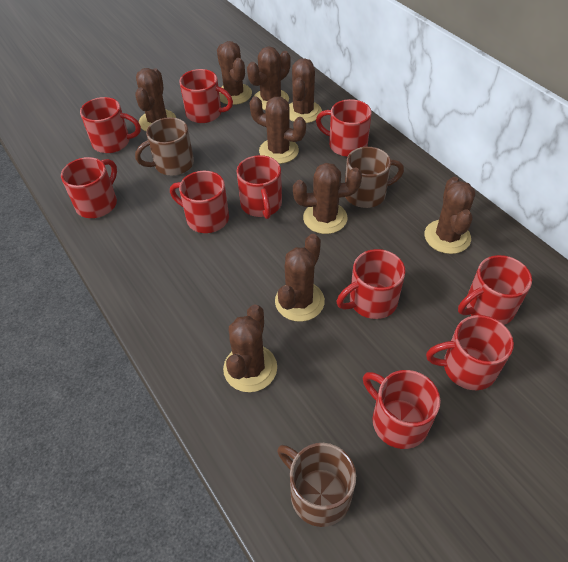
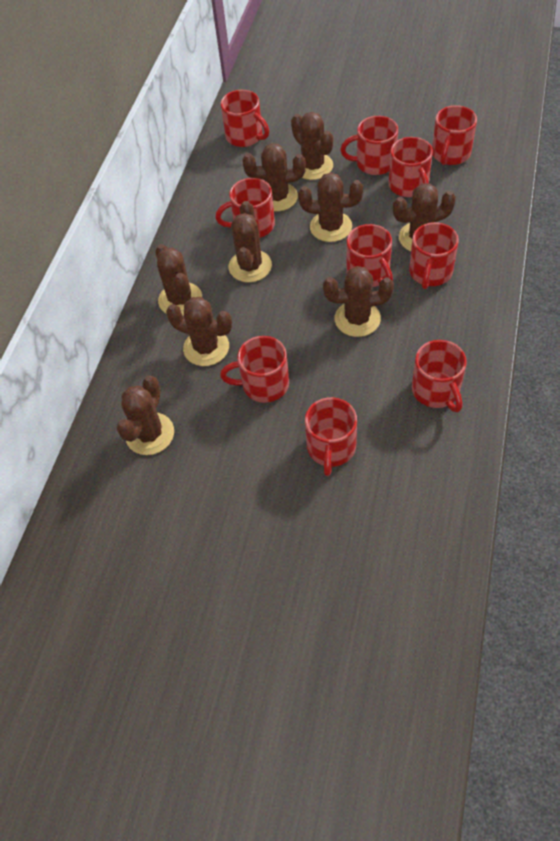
brown mug: [135,117,194,176] [277,443,356,527] [345,147,404,208] = 3 -> none = 0

